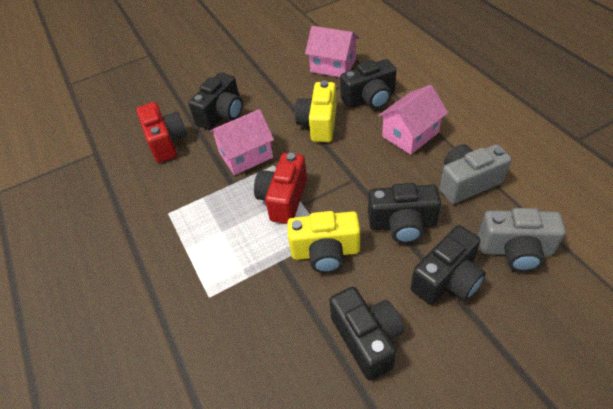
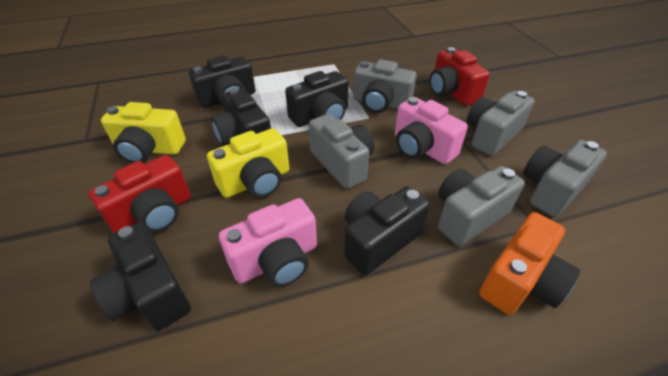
grey camera: [439,144,512,204] [478,208,566,272] = 2 -> [308,114,374,189] [353,59,417,113] [438,166,525,246] [467,91,535,156] [523,140,607,217] = 5
orange camera: none = 0 -> [479,212,580,315] = 1
pink camera: none = 0 -> [219,198,317,287] [395,97,468,164] = 2
pink house: [209,109,274,175] [305,26,359,77] [378,85,448,155] = 3 -> none = 0

